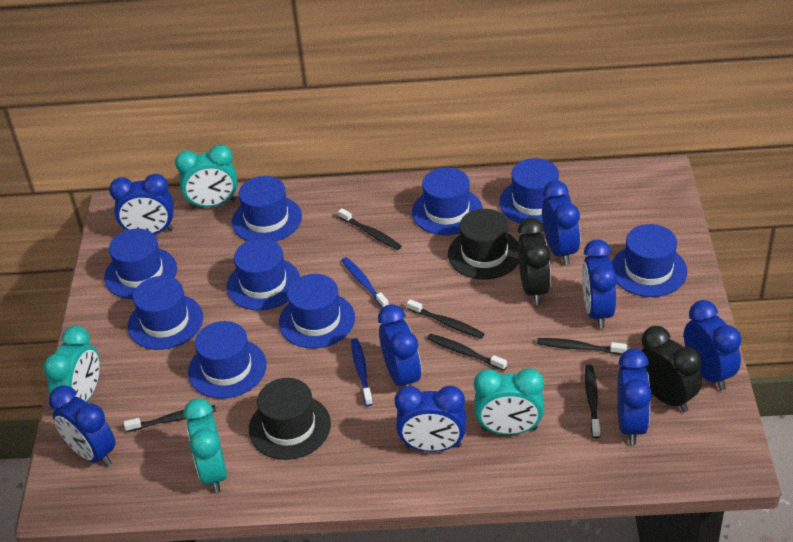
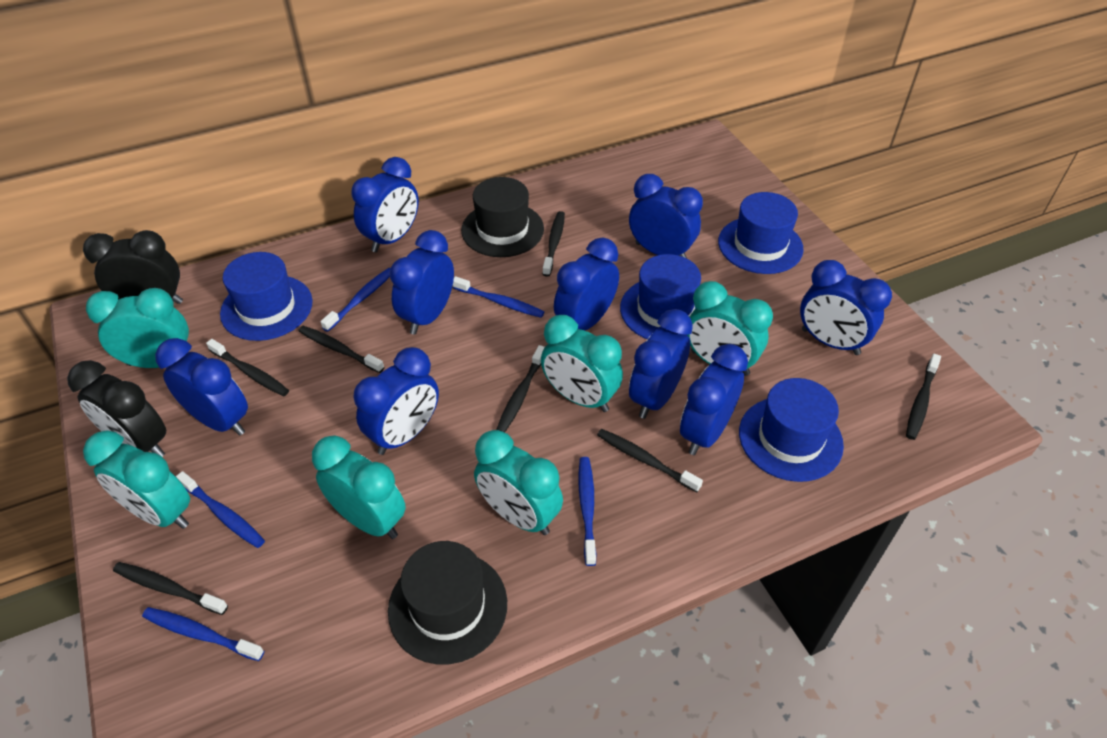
black toothbrush: [124,405,216,432] [338,208,401,250] [407,299,484,339] [427,334,507,371] [537,338,627,355] [585,365,600,438] = 6 -> [113,562,228,615] [206,339,289,397] [298,326,384,373] [496,345,545,432] [542,211,565,277] [597,429,703,493] [906,354,941,440] = 7
blue clock: [49,386,116,467] [109,174,174,234] [378,304,421,387] [395,386,466,452] [542,181,580,265] [582,239,617,329] [617,349,652,445] [684,300,742,390] = 8 -> [155,338,248,436] [351,157,419,252] [354,347,439,455] [389,230,454,335] [554,237,619,331] [629,174,703,258] [629,309,693,419] [680,344,748,455] [800,260,892,355] = 9
blue hat: [104,229,177,299] [127,276,203,350] [188,321,267,399] [227,238,300,310] [232,176,302,242] [279,274,355,348] [412,167,483,235] [499,158,571,224] [612,224,687,297] = 9 -> [220,252,313,341] [620,254,701,339] [718,192,804,274] [739,378,844,482] = 4
blue toothbrush: [342,257,389,308] [351,338,373,406] = 2 -> [142,607,264,661] [176,471,265,548] [320,268,391,332] [453,276,544,318] [579,457,596,566] = 5
turquoise clock: [43,326,100,402] [175,145,238,209] [183,398,227,493] [474,368,544,435] = 4 -> [83,430,190,529] [86,288,189,368] [312,435,406,539] [474,430,563,535] [541,315,623,412] [687,281,773,376] = 6

